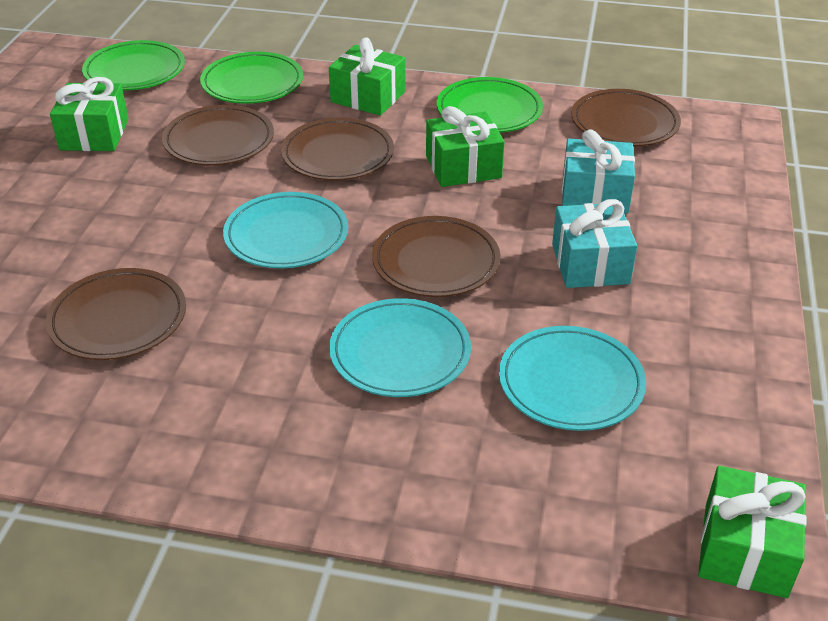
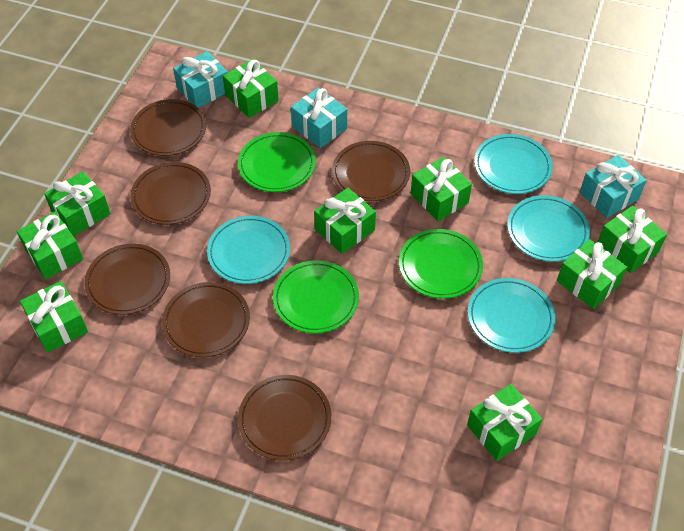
brown plate: [46,268,186,360] [162,105,274,166] [281,118,394,181] [372,216,500,297] [571,89,681,147] = 5 -> [84,243,170,315] [130,99,206,156] [130,162,211,225] [162,282,250,357] [238,375,331,461] [332,141,410,201] = 6
green gift: [50,77,128,151] [329,37,405,116] [426,106,505,187] [698,466,807,598] = 4 -> [17,211,83,279] [20,281,88,353] [44,171,111,236] [223,59,279,118] [314,188,376,254] [411,157,472,221] [467,384,542,461] [557,239,627,309] [597,206,667,273] = 9
turquoise gift: [552,199,637,288] [562,129,635,214] = 2 -> [173,51,228,108] [291,88,347,148] [580,155,647,218] = 3
turquoise plate: [223,192,348,268] [329,298,471,397] [499,326,646,431] = 3 -> [207,216,290,284] [468,278,556,353] [474,134,553,194] [507,195,590,262] = 4

